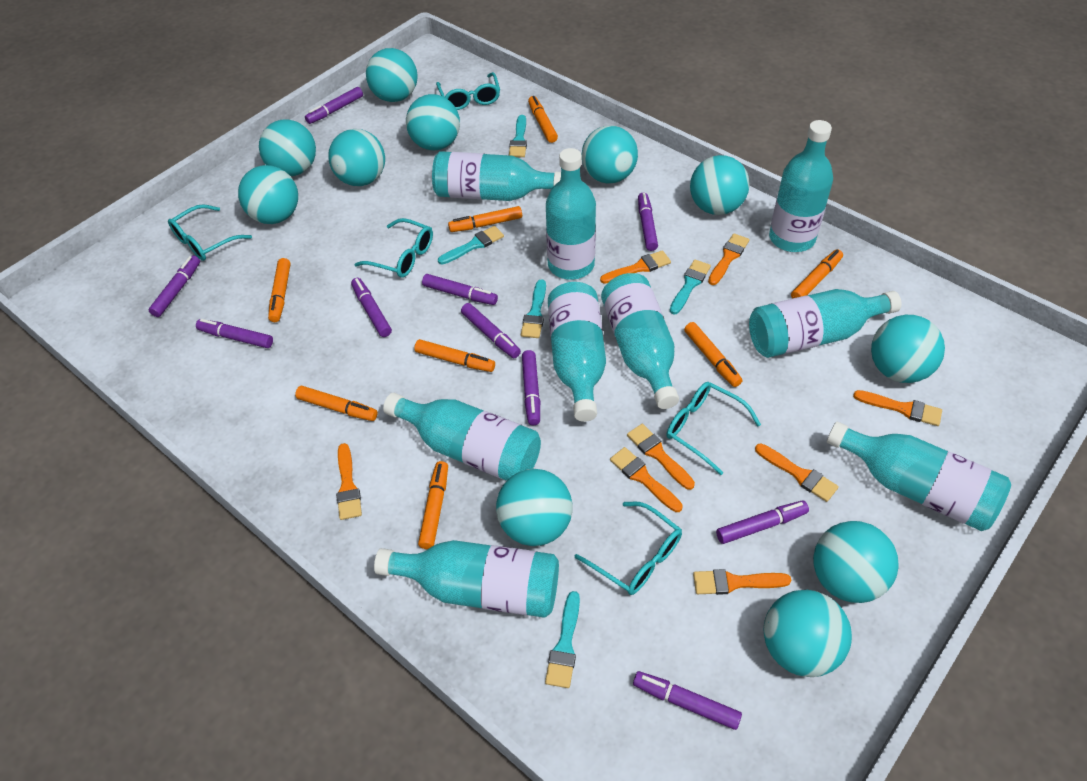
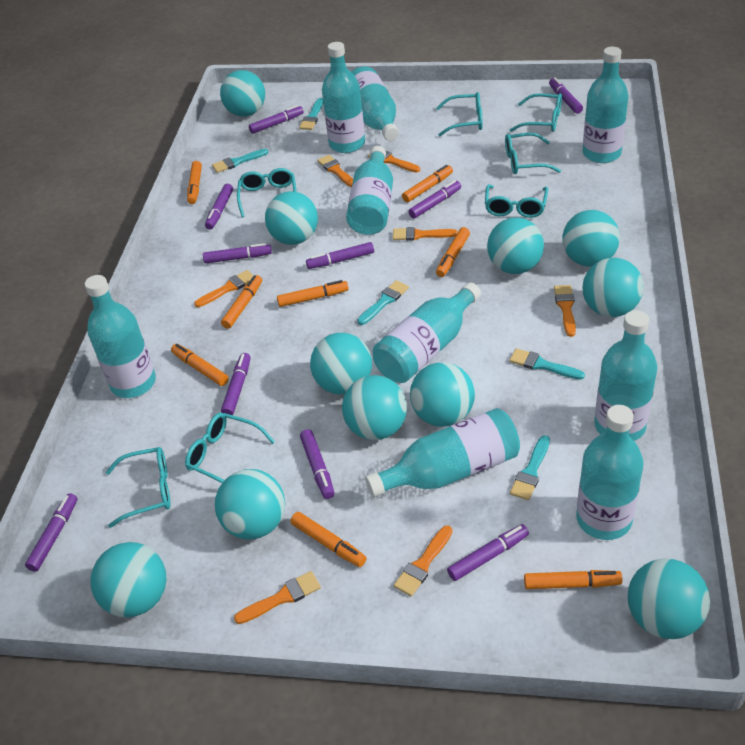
orange brush: [336,443,362,520] [600,250,671,284] [610,447,683,512] [627,424,695,490] [693,569,792,595] [708,233,750,285] [755,444,839,502] [853,390,942,426] = 8 -> [194,270,254,307] [234,571,321,624] [317,155,353,187] [368,151,420,172] [393,227,458,241] [394,525,452,596] [554,285,576,337] = 7
turquoise glasses: [168,204,252,261] [354,218,433,278] [436,72,500,110] [575,502,682,595] [666,382,761,475] = 5 -> [106,447,171,528] [185,413,275,483] [237,168,297,218] [436,92,483,136] [485,184,548,218] [505,133,561,174] [510,93,562,132] = 7

